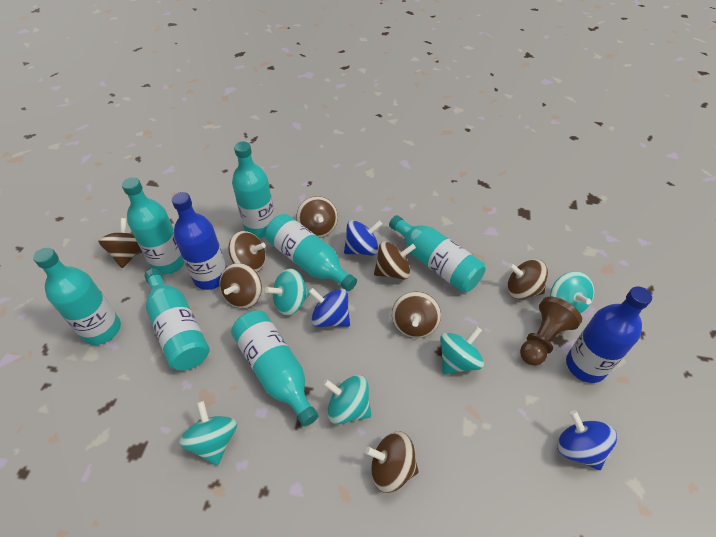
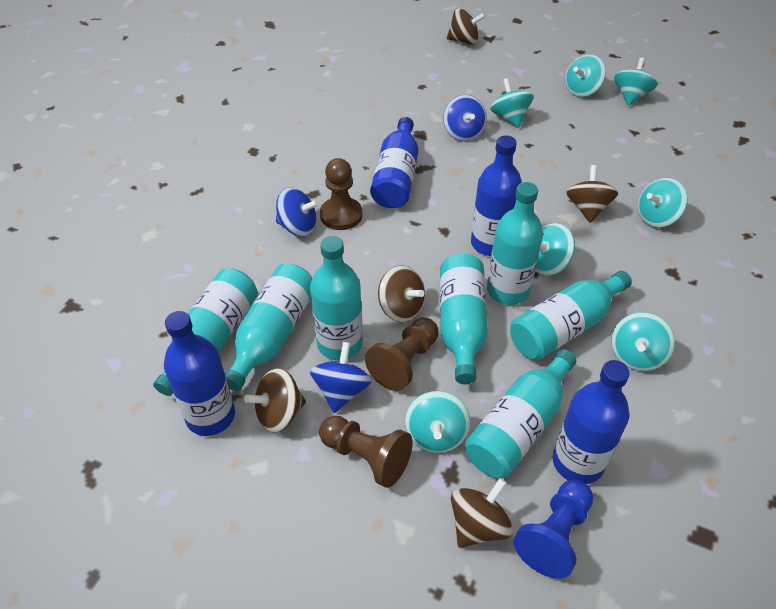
blue bottle: [172,192,227,290] [566,286,652,383] = 2 -> [164,311,235,436] [370,117,419,208] [471,135,522,256] [553,360,630,484] = 4
blue pawn: none = 0 -> [514,479,593,579] = 1
brown pawn: [520,297,582,366] = 1 -> [319,416,413,488] [320,158,362,230] [365,318,439,391] = 3
brown spinning top: [98,218,141,268] [219,263,262,309] [228,231,266,272] [296,196,338,238] [365,431,419,493] [374,241,416,279] [392,291,441,338] [507,259,548,299] = 8 -> [244,368,306,433] [378,265,425,322] [447,8,486,45] [451,478,513,548] [566,165,618,223] = 5
turquoise spinning top: [179,401,237,466] [265,269,310,316] [323,375,372,425] [440,327,484,375] [550,271,594,314] = 5 -> [405,391,470,453] [490,78,534,128] [535,223,575,276] [565,54,606,97] [611,312,675,371] [614,57,658,106] [638,178,688,228] = 7

